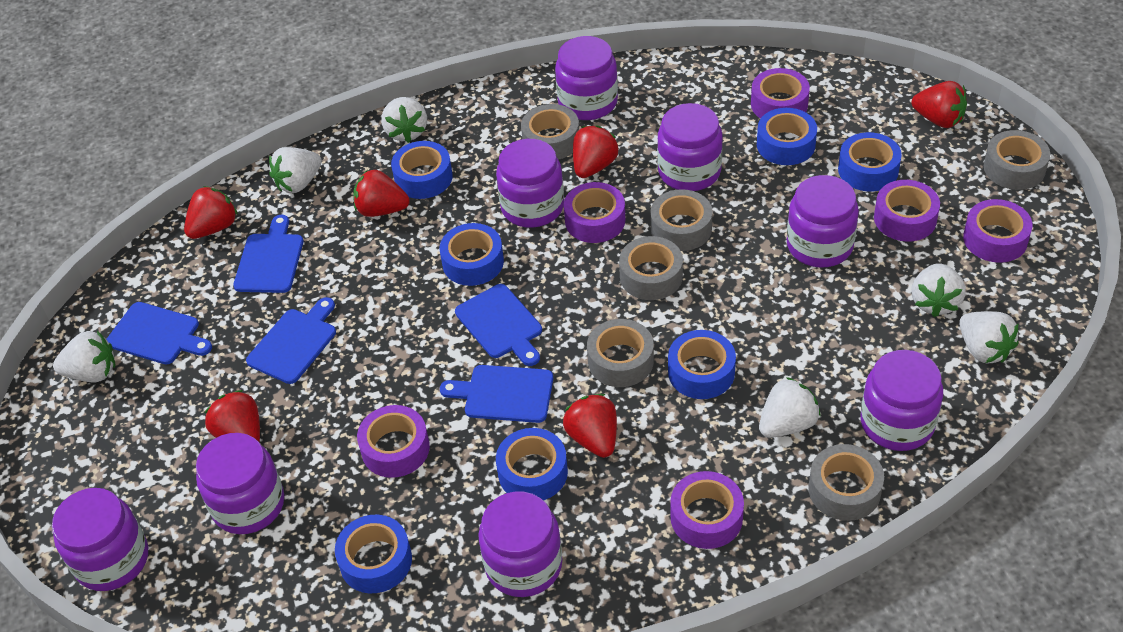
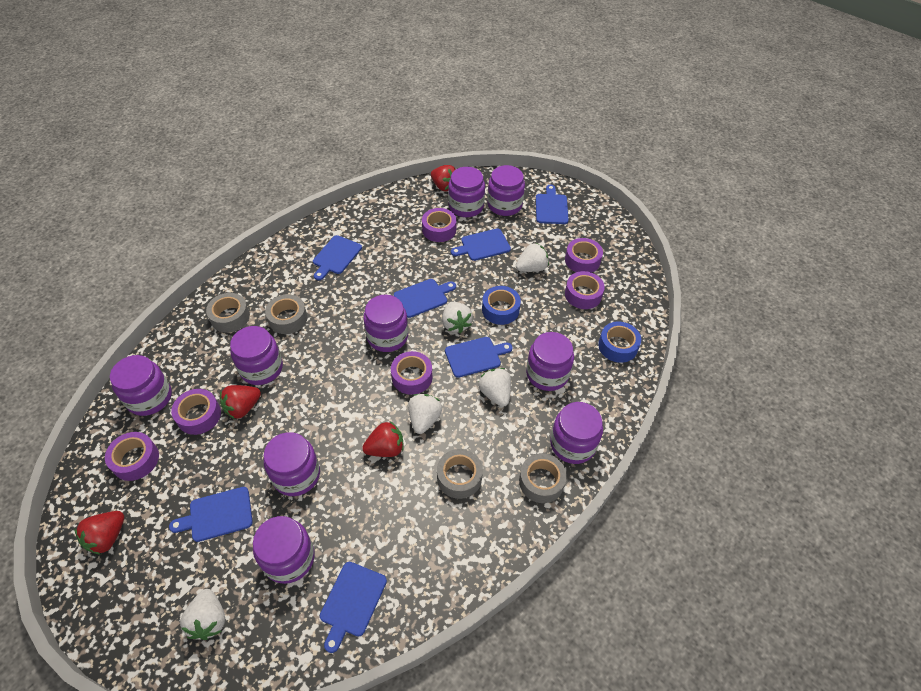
blue cutting board: [106,302,212,365] [233,215,303,293] [246,297,336,384] [440,365,553,423] [455,284,542,366] = 5 -> [169,487,253,542] [313,235,362,280] [320,562,387,653] [394,279,456,318] [445,337,513,378] [451,228,511,261] [536,185,568,224] = 7
blue tape: [335,515,412,593] [391,141,453,199] [439,223,504,286] [496,428,568,500] [668,330,736,399] [757,108,817,165] [838,132,902,192] = 7 -> [482,286,521,325] [598,322,641,363] = 2
grey tape: [521,104,579,160] [587,319,654,387] [619,236,683,300] [650,189,713,251] [809,444,884,521] [984,130,1050,190] = 6 -> [206,293,250,332] [265,294,307,334] [437,449,483,499] [519,453,567,503] = 4
purple jar: [52,488,148,591] [196,433,284,534] [478,492,562,597] [496,139,564,228] [555,36,618,120] [657,103,723,191] [786,175,859,268] [860,350,943,451] = 8 -> [110,355,172,416] [230,326,283,385] [253,516,315,584] [264,432,320,496] [363,295,408,352] [448,167,485,217] [487,165,525,216] [526,332,574,391] [550,402,603,464] = 9
red strawberry: [184,186,238,239] [205,390,260,442] [353,170,410,217] [563,394,617,458] [573,125,619,178] [912,81,967,128] = 6 -> [75,511,124,555] [220,385,261,419] [362,421,404,457] [431,165,456,192] = 4
white strawberry: [53,331,115,382] [269,147,322,193] [381,97,427,143] [759,377,821,438] [912,263,965,317] [959,311,1019,364] = 6 -> [180,589,225,640] [408,394,442,434] [442,302,473,333] [479,368,511,407] [516,243,549,272] = 5

